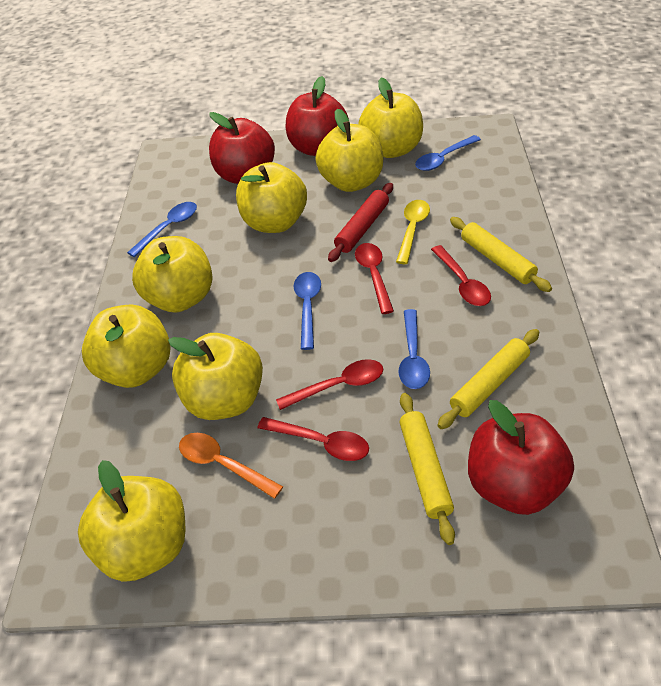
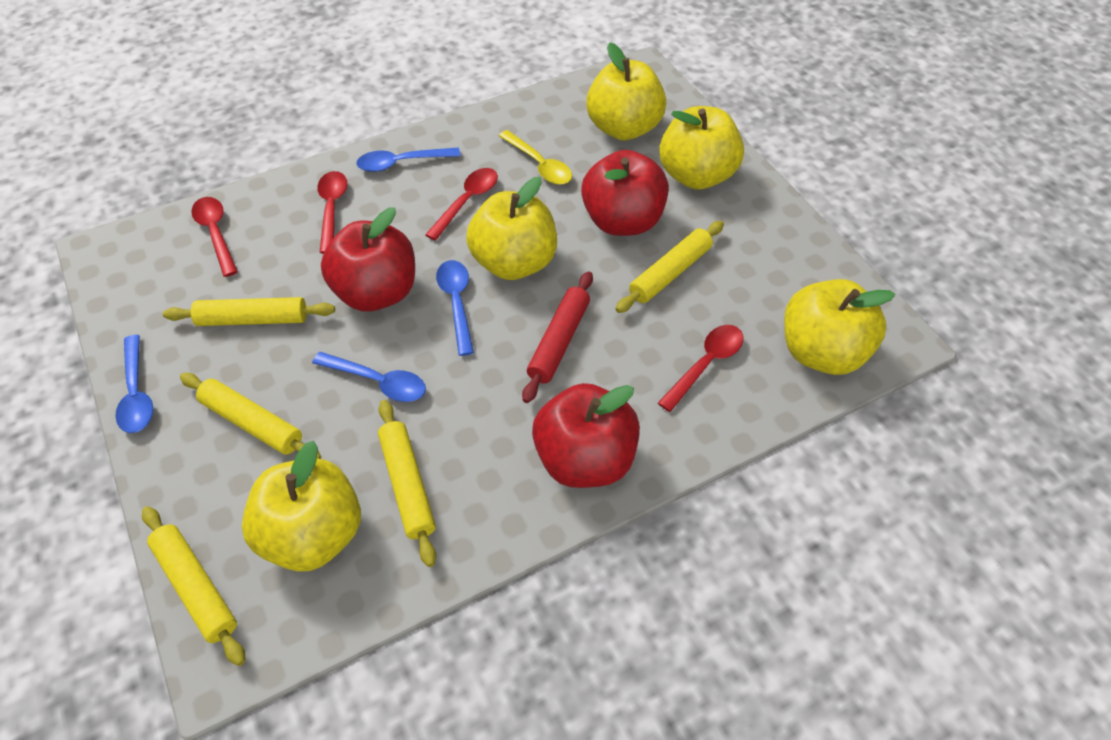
orange spoon: [179,433,283,499] = 1 -> none = 0
yellow apple: [78,460,185,582] [82,304,171,388] [132,236,212,313] [168,333,263,420] [236,162,307,233] [315,109,383,192] [358,78,423,158] = 7 -> [242,441,361,572] [466,177,557,280] [586,42,666,141] [659,106,744,190] [784,279,895,375] = 5
yellow rolling pin: [399,393,455,545] [437,329,539,429] [450,217,552,292] = 3 -> [142,506,245,666] [163,297,335,326] [180,373,321,459] [378,400,436,567] [616,221,724,313] = 5

